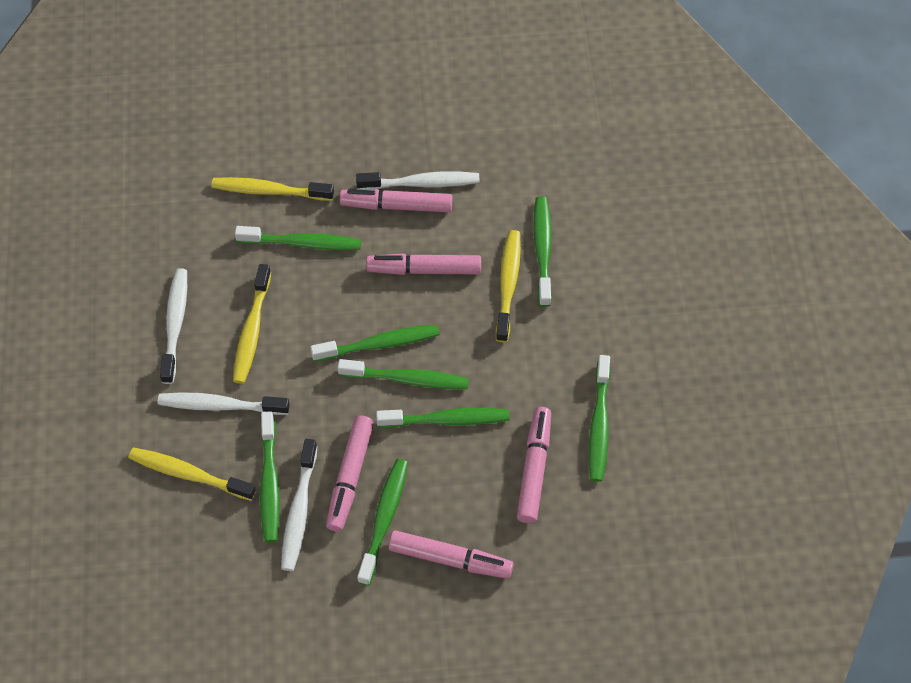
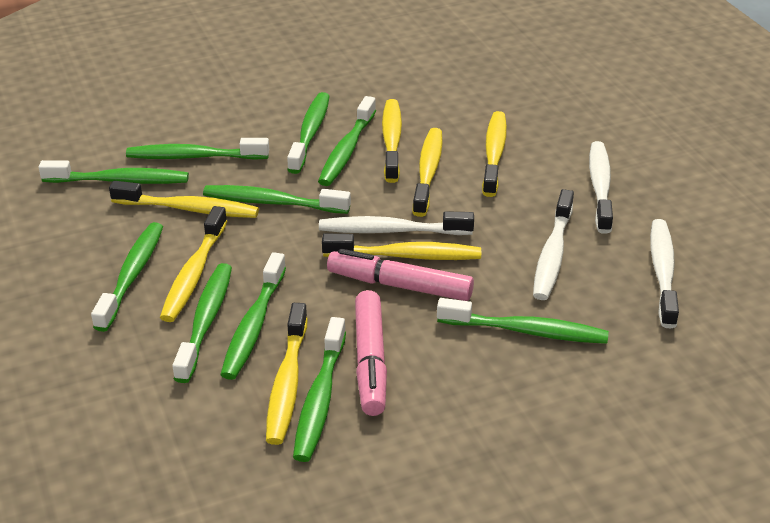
green toothbrush: [235,226,361,250] [260,411,280,542] [310,325,440,362] [337,359,469,389] [357,459,408,586] [376,408,509,428] [533,196,552,307] [589,355,610,482] = 8 -> [39,160,189,184] [91,222,163,332] [126,138,269,160] [172,263,232,383] [203,185,351,214] [220,252,286,380] [287,92,329,174] [293,317,346,462] [318,96,376,186] [437,298,609,344] = 10
pink marker: [326,415,374,532] [340,189,452,212] [366,253,481,275] [389,530,514,579] [517,407,551,523] = 5 -> [327,249,474,301] [355,290,387,416] = 2
yellow toothbrush: [129,448,256,501] [211,177,334,201] [233,264,271,384] [496,230,521,343] = 4 -> [109,181,259,218] [160,206,227,322] [266,303,308,445] [322,233,481,260] [382,99,402,183] [413,128,443,217] [482,111,507,197] = 7

